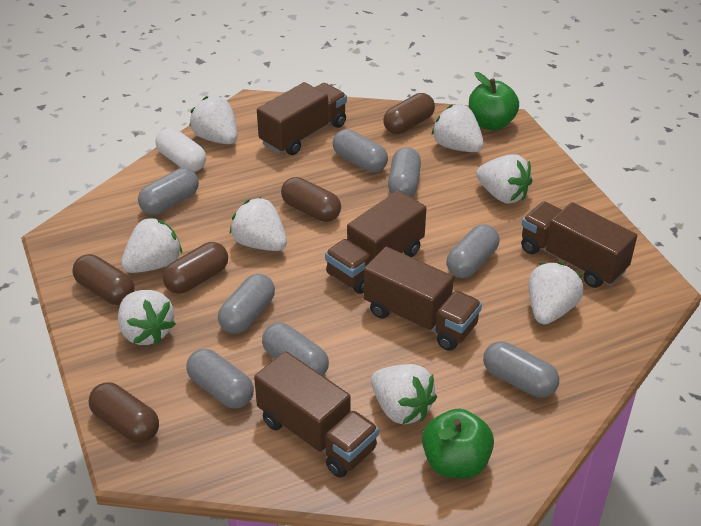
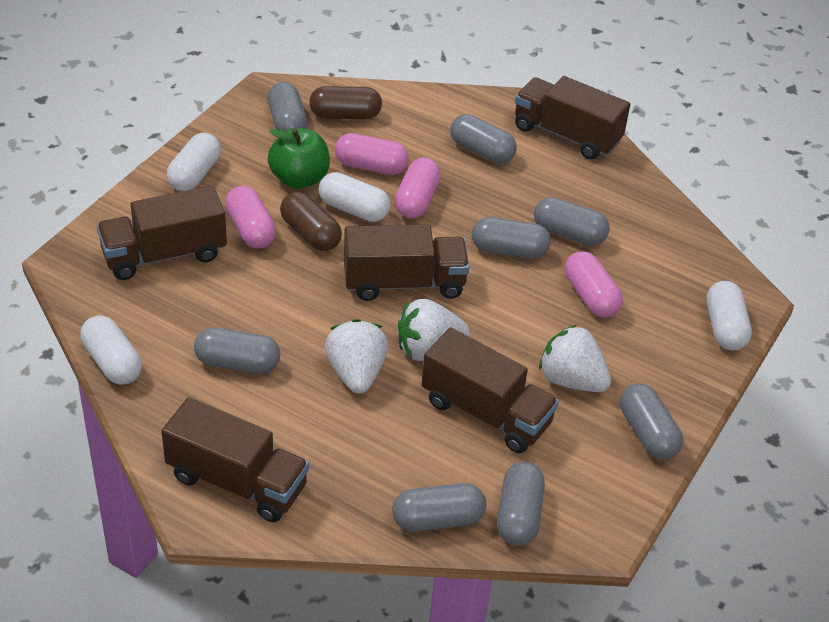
brown capsule: [72,254,134,305] [89,382,159,443] [163,242,228,294] [281,177,341,222] [383,93,435,134] = 5 -> [280,192,342,251] [309,86,382,119] = 2
green apple: [422,409,494,479] [469,72,519,131] = 2 -> [268,128,330,189] = 1
pink capsule: none = 0 -> [225,186,276,249] [335,133,409,175] [395,157,441,218] [565,251,623,317] = 4
white capsule: [155,128,206,172] = 1 -> [80,315,142,385] [167,132,221,191] [319,172,391,222] [707,281,752,351] = 4
white strawberry: [118,290,176,345] [121,217,182,273] [189,96,238,144] [230,197,287,251] [371,364,437,424] [431,104,484,152] [476,154,533,204] [528,262,584,324] = 8 -> [325,319,388,394] [398,299,469,361] [539,325,611,392] = 3

